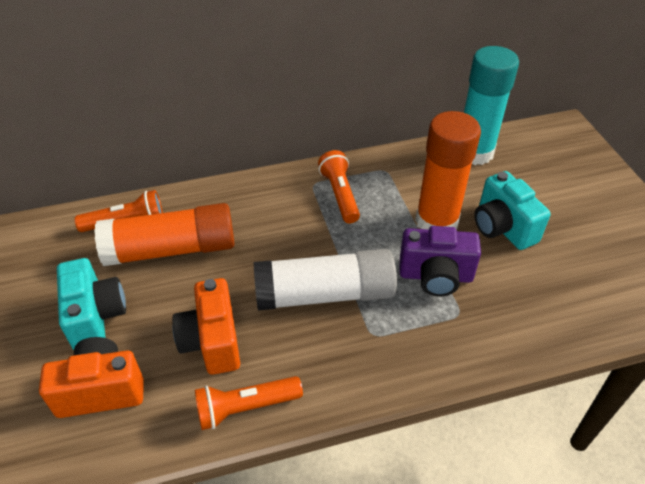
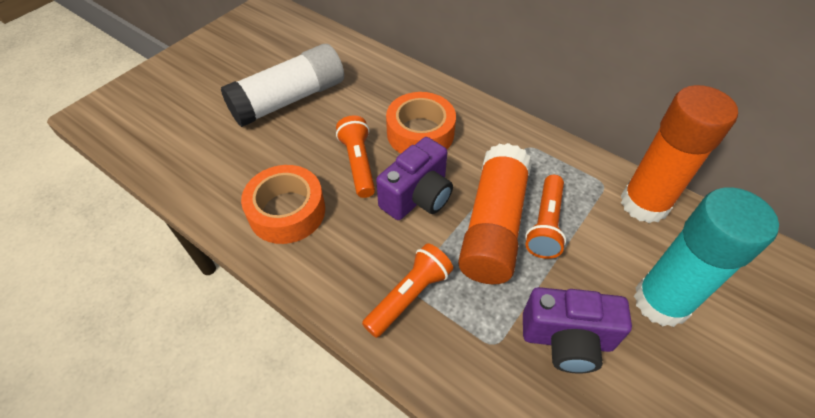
orange camera: [39,337,143,418] [172,278,240,375] = 2 -> none = 0
orange tape: none = 0 -> [241,165,325,244] [386,92,456,153] = 2
purple camera: [400,226,481,296] = 1 -> [376,137,453,220] [523,287,632,374] = 2
turquoise camera: [57,258,126,350] [474,171,551,250] = 2 -> none = 0

